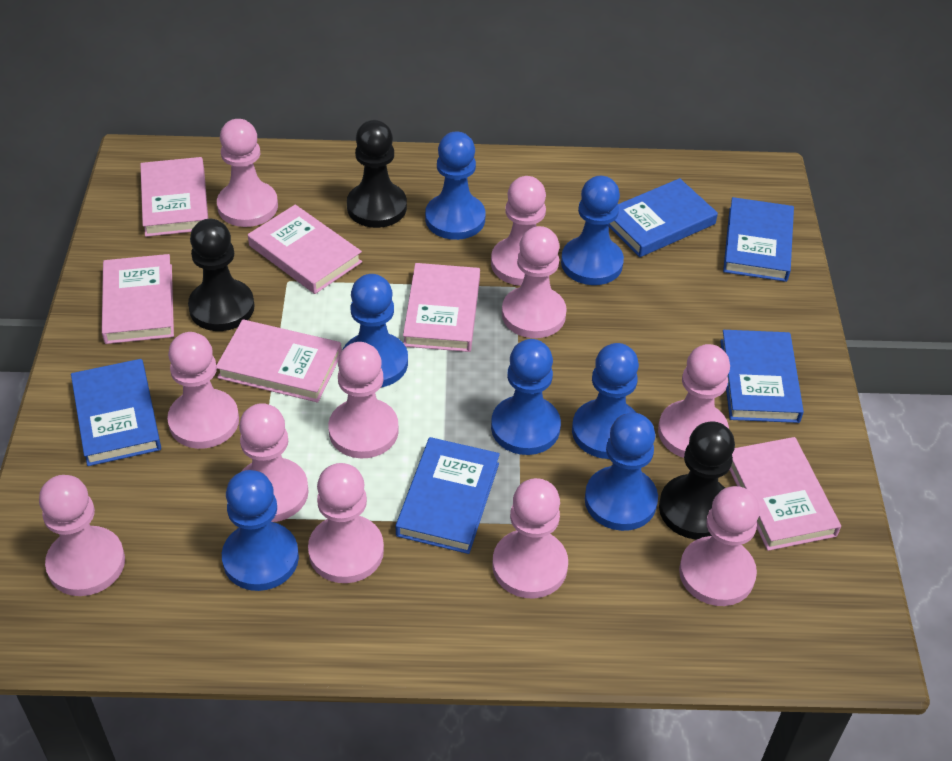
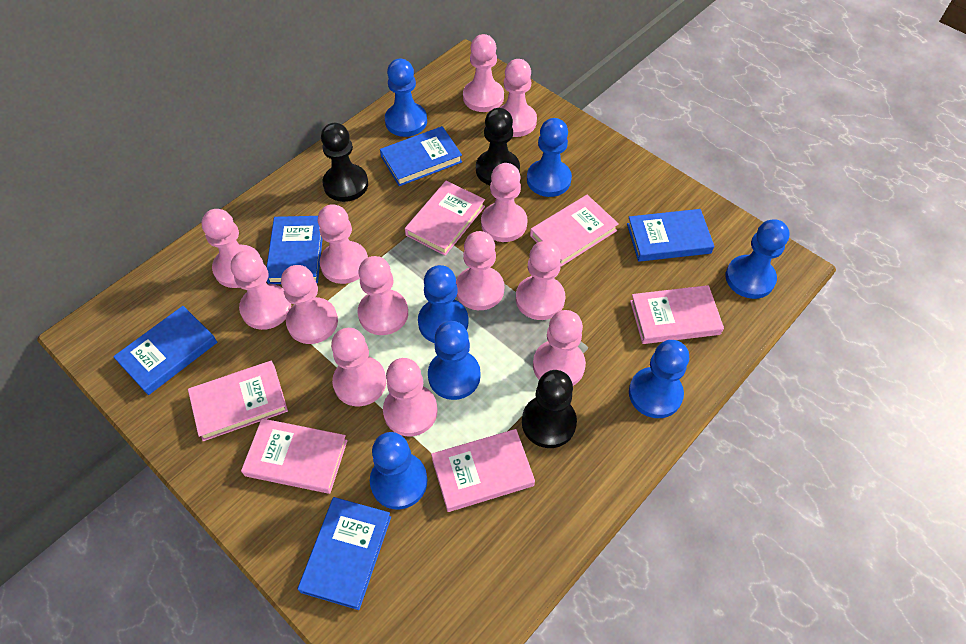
pink pawn: [39,475,125,596] [167,332,239,449] [217,119,278,227] [239,403,309,522] [308,463,384,583] [328,342,399,458] [491,176,546,286] [493,478,568,598] [502,226,567,338] [658,344,730,458] [679,486,760,606] = 11 -> [202,209,260,288] [231,250,291,330] [281,265,338,344] [318,204,368,284] [331,328,387,406] [358,256,408,335] [383,358,438,436] [456,231,504,310] [463,34,504,112] [481,163,527,242] [499,59,537,137] [516,241,565,320] [533,310,586,386] = 13

